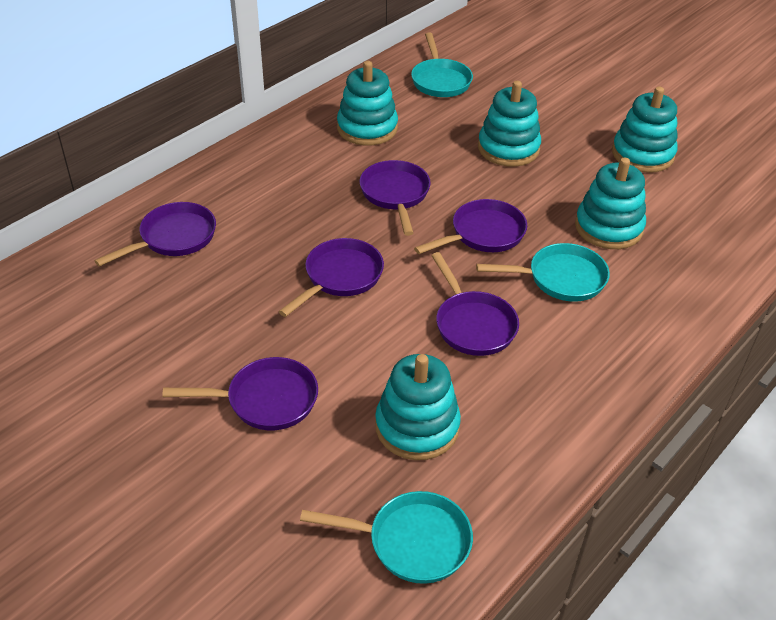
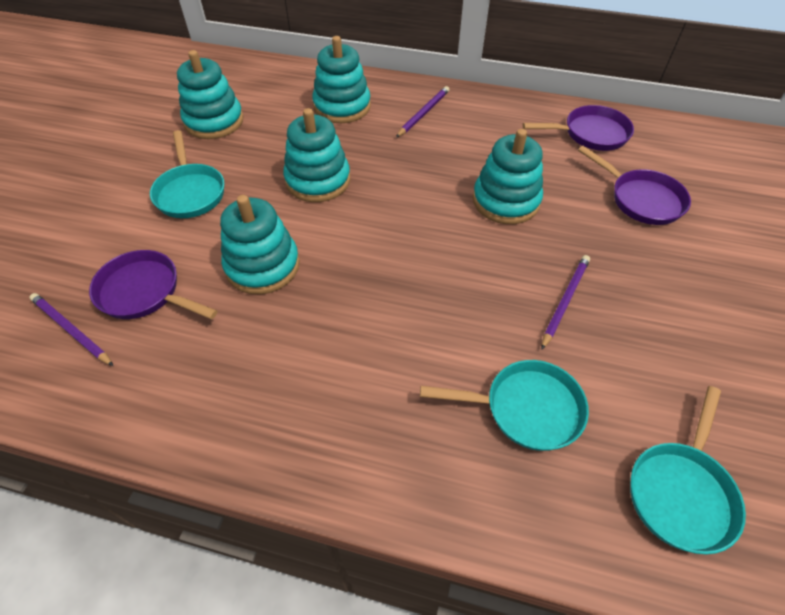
purple pan: [94,202,216,267] [163,357,318,430] [279,238,384,317] [359,160,431,236] [414,199,527,254] [431,252,519,356] = 6 -> [89,250,218,319] [523,105,634,151] [578,146,691,225] = 3
purple pencil: none = 0 -> [29,293,113,366] [396,86,450,137] [541,255,590,350] = 3

